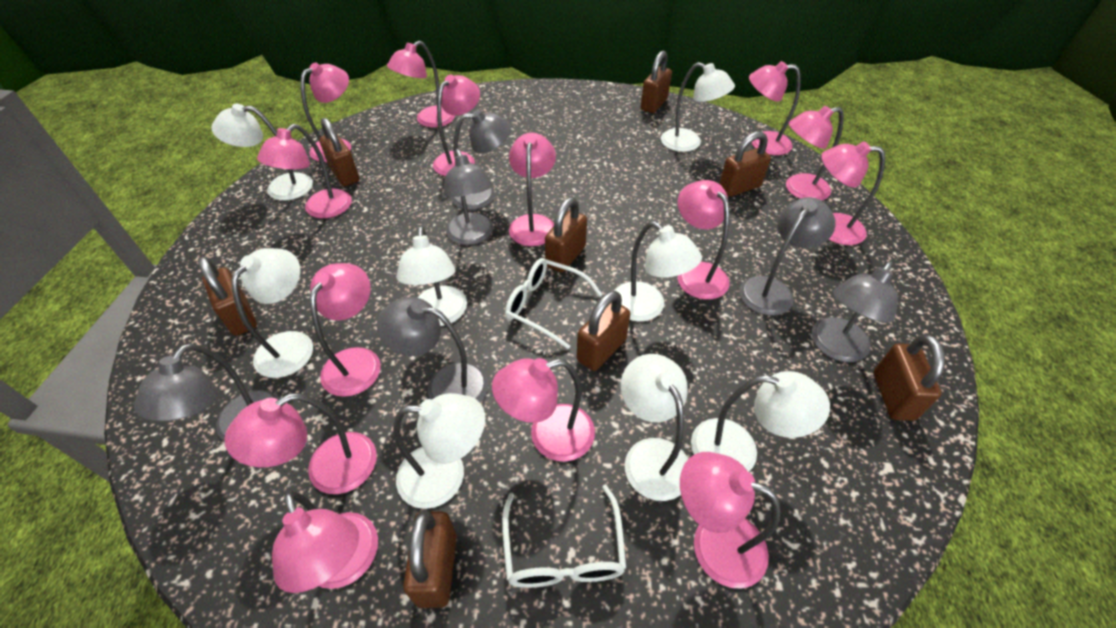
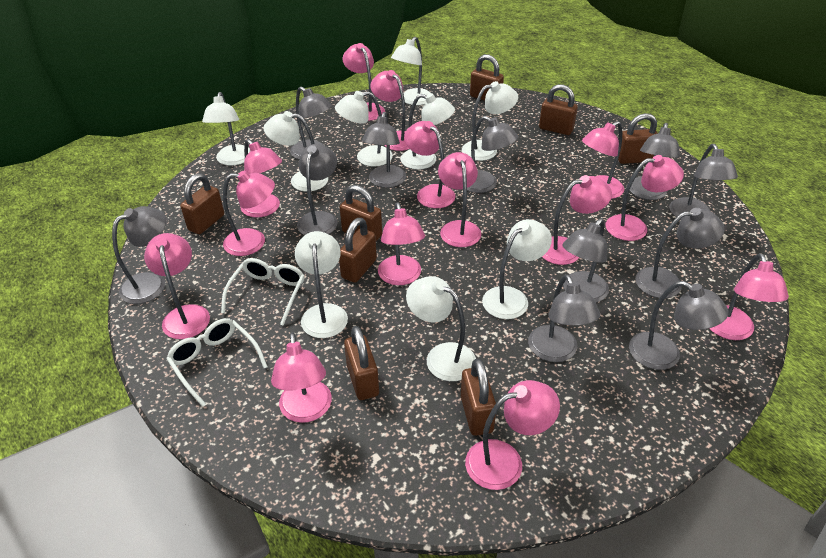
grey lamp: [134,343,280,442] [377,297,488,402] [443,149,493,245] [450,109,511,210] [739,197,836,316] [812,261,898,362] = 6 -> [112,206,166,304] [290,86,332,159] [297,144,338,235] [362,112,406,188] [467,116,518,193] [528,274,600,362] [562,218,609,302] [629,281,729,370] [630,123,680,200] [635,208,725,298] [669,144,738,220] = 11
white lamp: [211,104,313,201] [231,248,313,378] [393,393,485,509] [396,226,467,326] [614,221,702,322] [621,354,688,501] [661,62,735,152] [691,371,830,472] = 8 -> [202,92,250,166] [263,111,328,192] [295,231,348,338] [335,91,393,167] [391,37,431,105] [400,93,455,169] [406,276,476,381] [462,81,518,161] [482,219,552,319] = 9

